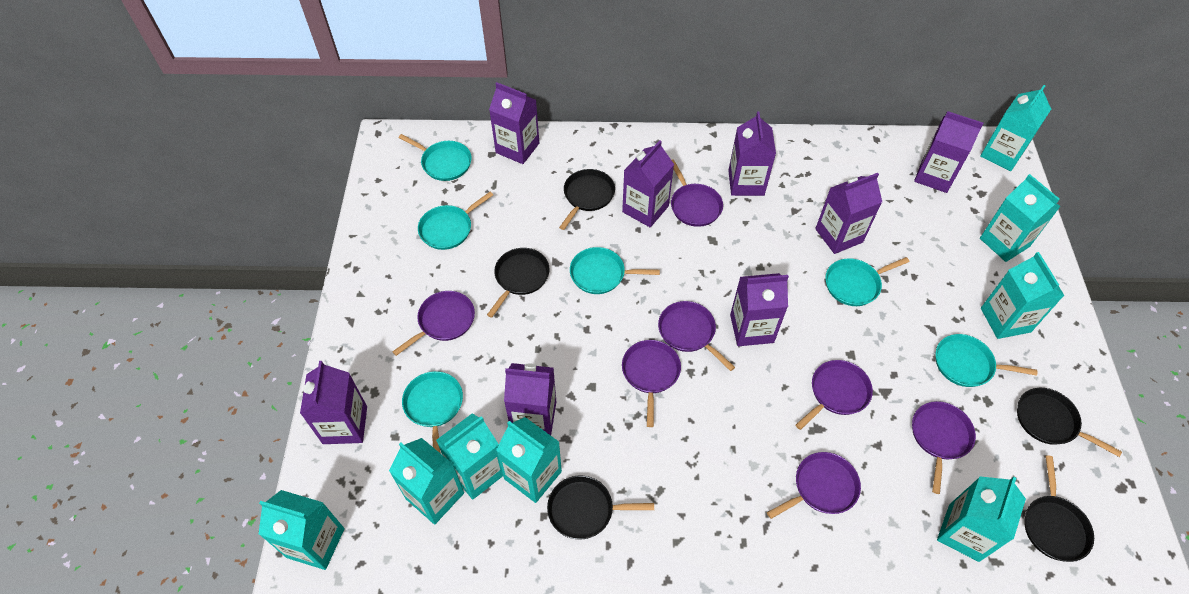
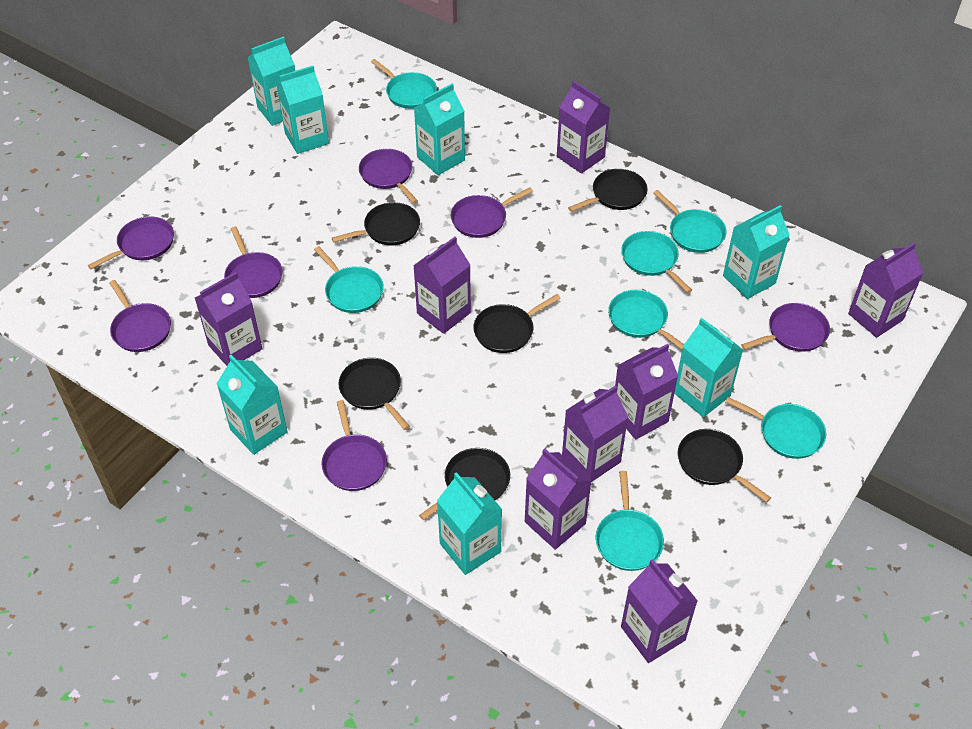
black pan: [487,248,550,318] [547,475,654,540] [559,169,615,230] [1017,388,1122,457] [1024,456,1094,562] = 5 -> [332,202,420,245] [339,358,410,430] [419,448,510,520] [473,294,560,353] [568,169,648,212] [678,429,771,502] = 6
turquoise carton: [259,490,345,570] [389,438,464,525] [436,413,503,500] [496,417,562,503] [937,477,1026,562] [980,85,1051,171] [980,174,1061,262] [981,252,1065,339] = 8 -> [217,355,288,455] [248,37,295,126] [276,66,329,154] [414,83,465,175] [437,472,502,575] [674,318,743,417] [723,205,790,299] = 7
turquoise pan: [399,134,472,181] [402,371,463,454] [418,191,493,250] [570,247,660,294] [825,257,909,306] [935,334,1037,387] = 6 -> [314,246,384,313] [371,59,437,109] [596,471,664,571] [608,290,684,350] [621,231,692,293] [653,190,726,253] [726,397,826,459] = 7

